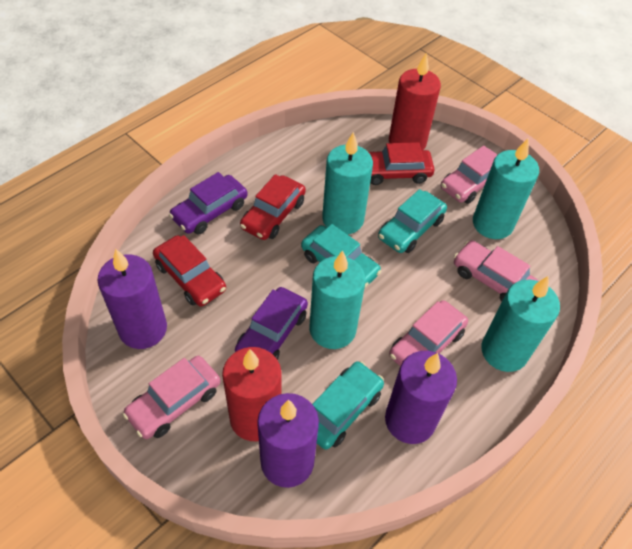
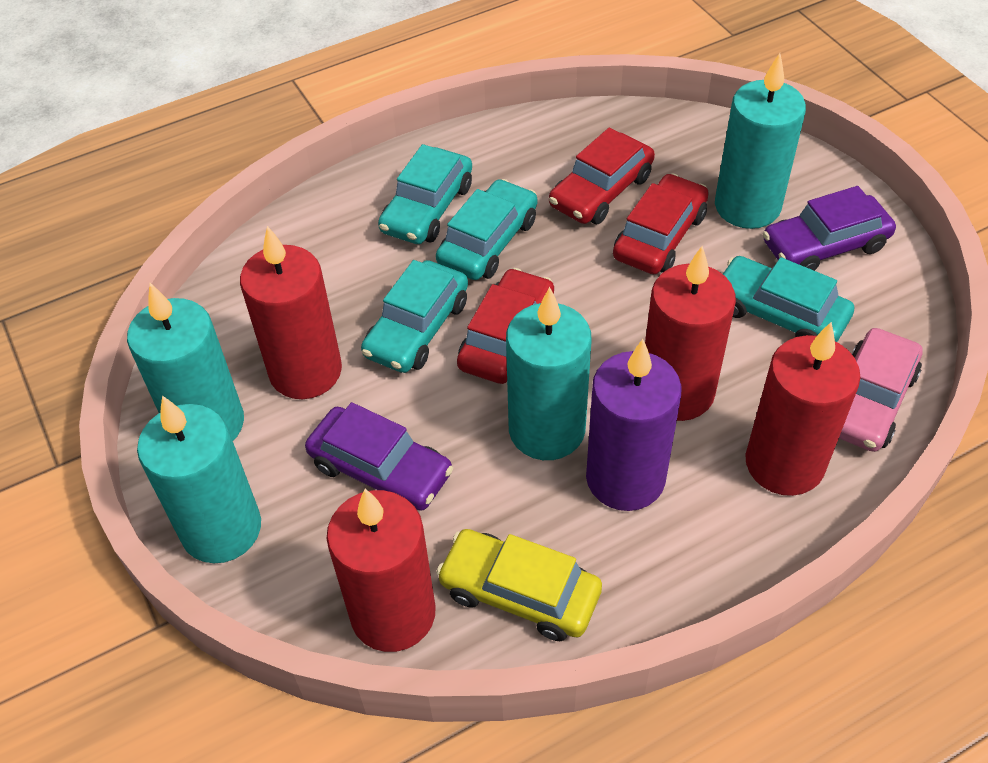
pink car: [123,356,221,439] [389,300,468,366] [441,145,497,204] [454,240,538,302] = 4 -> [839,328,923,452] = 1
purple candle: [97,249,167,349] [257,393,319,488] [385,351,457,444] = 3 -> [586,339,682,511] = 1
red candle: [222,347,281,441] [389,53,441,150] = 2 -> [240,226,342,399] [326,489,436,652] [645,246,736,421] [745,322,861,496] = 4
turquoise car: [301,224,382,289] [312,361,384,450] [378,189,447,253] = 3 -> [361,260,468,373] [378,144,472,244] [436,179,537,280] [723,256,854,342] = 4
yellow car: none = 0 -> [436,529,602,641] = 1

